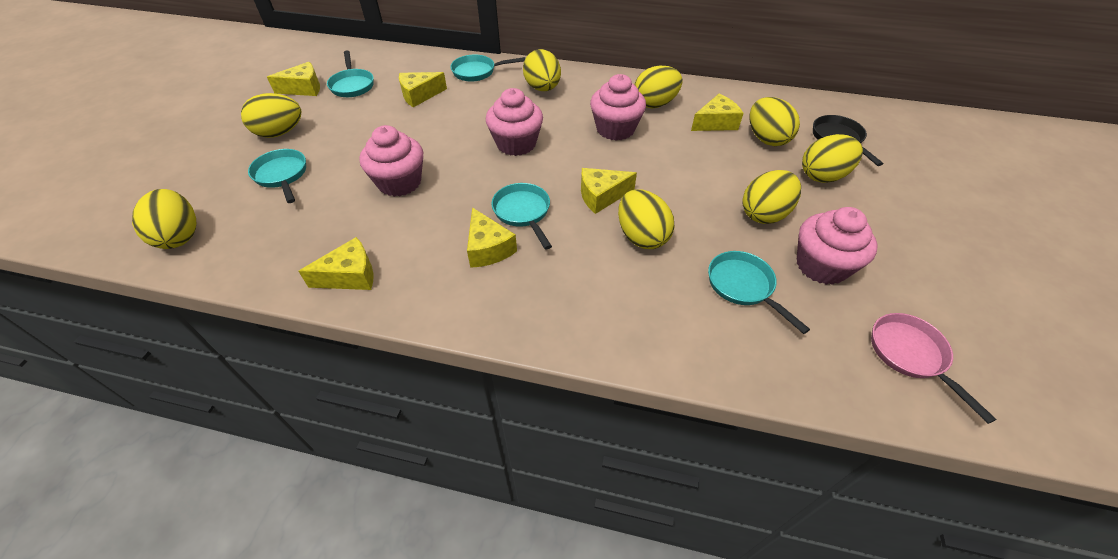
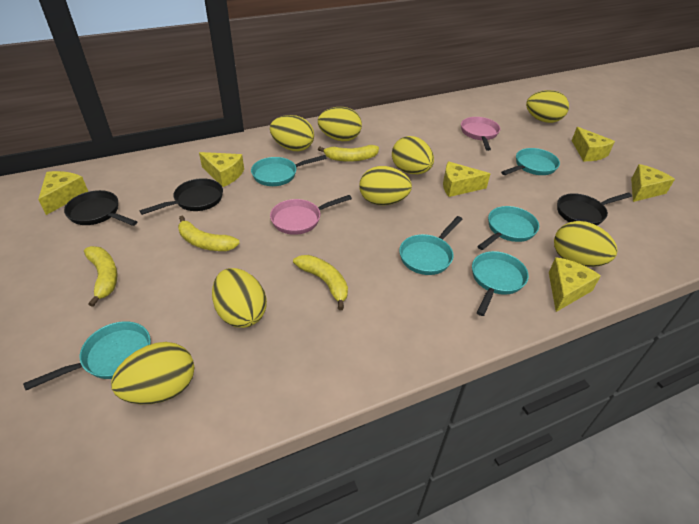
black pan: [813,115,883,166] = 1 -> [64,190,137,226] [139,178,223,215] [557,193,632,225] = 3
pink cupcake: [359,125,423,197] [486,88,543,156] [590,74,646,141] [797,207,877,285] = 4 -> none = 0
pink pan: [871,313,996,424] = 1 -> [270,195,352,235] [461,117,500,151] = 2
turquoise pan: [248,149,306,203] [327,51,374,97] [450,54,525,82] [491,183,552,249] [708,251,810,334] = 5 -> [23,321,151,390] [251,155,327,186] [399,216,462,275] [472,251,529,316] [477,206,539,250] [501,148,560,175] = 6
yellow banana: none = 0 -> [84,246,117,307] [178,216,240,251] [293,255,348,310] [318,145,379,162] = 4

